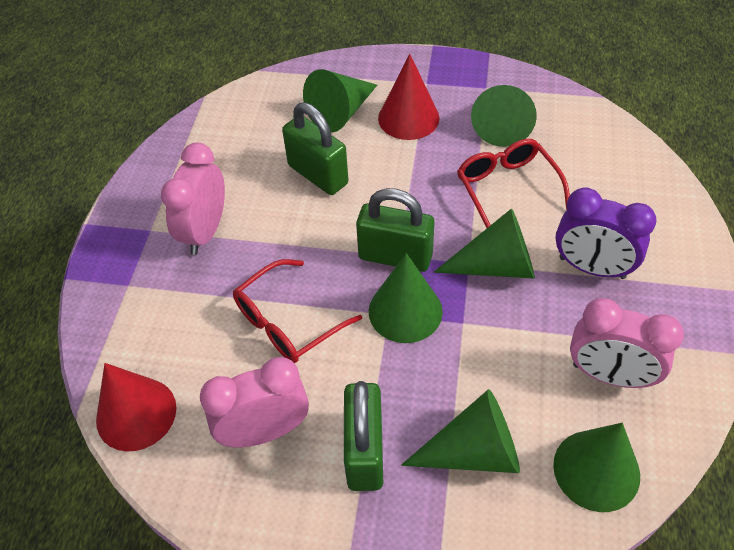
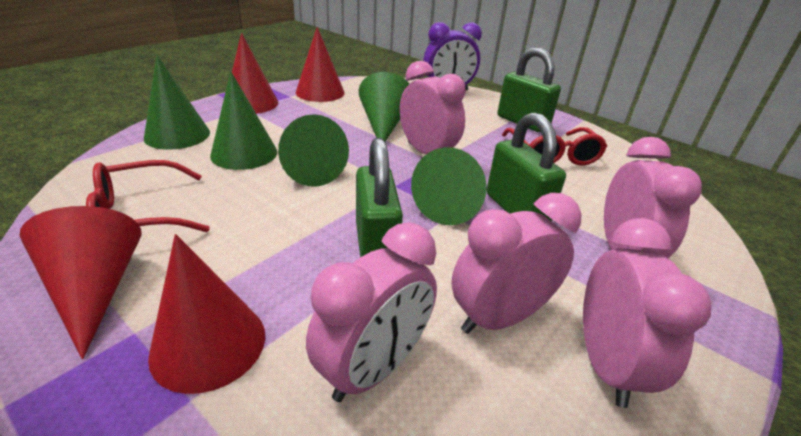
green cone: [303,69,377,132] [369,253,443,343] [401,389,520,473] [434,208,535,279] [471,85,537,147] [553,423,640,512] = 6 -> [144,55,210,150] [210,71,277,170] [278,114,349,187] [359,72,409,141] [411,147,487,225] = 5
pink clock: [161,143,225,255] [200,357,309,447] [570,298,684,388] = 3 -> [306,222,437,402] [400,61,466,154] [451,193,581,334] [583,218,711,408] [604,137,702,258] = 5
red cone: [96,363,176,451] [378,54,440,140] = 2 -> [20,206,142,359] [148,234,265,394] [232,33,278,114] [296,27,345,102] = 4

